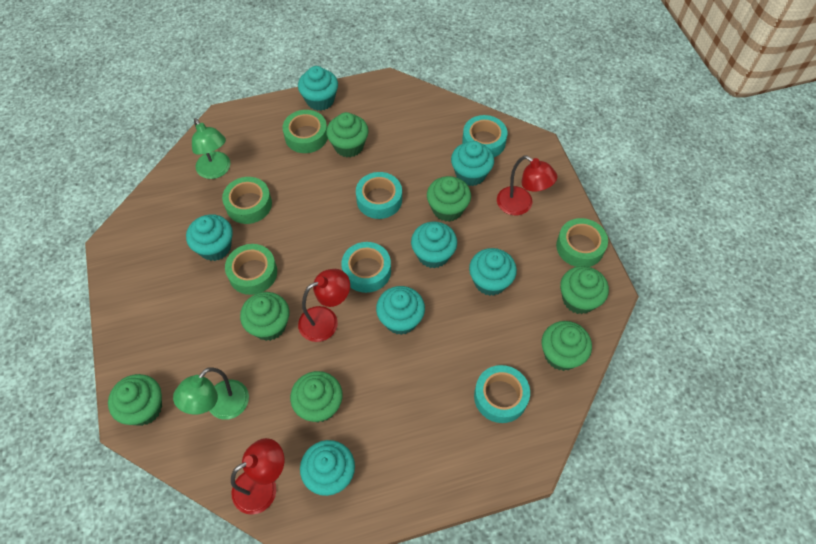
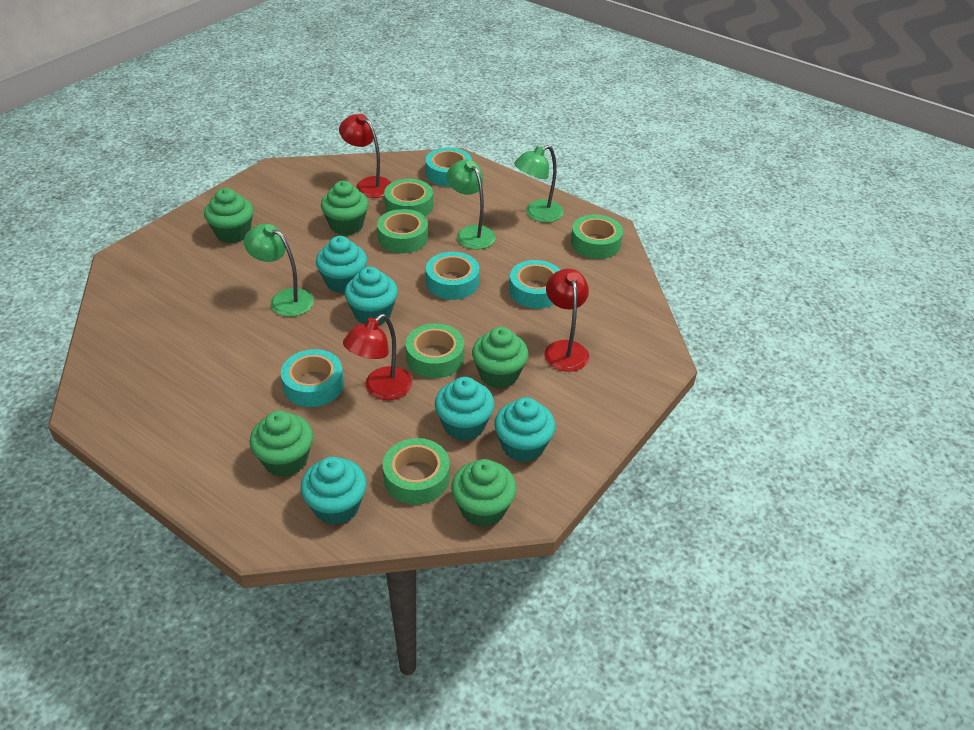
green cupcake: [108,374,162,426] [240,292,289,341] [290,371,343,423] [326,112,369,158] [427,176,471,222] [542,321,592,371] [560,266,609,314] = 7 -> [204,188,253,243] [250,411,313,477] [321,181,369,235] [451,459,517,527] [472,327,528,388] = 5
green lamp: [173,367,249,420] [192,118,230,179] = 2 -> [244,224,314,317] [447,160,496,249] [514,145,564,222] = 3
green tape: [222,177,272,224] [225,244,277,295] [283,110,328,153] [556,218,608,267] = 4 -> [377,209,428,253] [383,438,450,505] [384,179,433,216] [406,323,464,378] [571,215,623,259] = 5
turquoise cupcake: [186,214,233,261] [298,66,338,111] [300,440,355,496] [376,286,425,335] [411,222,457,269] [451,141,494,186] [469,248,517,296] = 7 -> [301,457,367,525] [316,236,367,293] [345,267,398,324] [435,377,495,441] [494,397,555,462] = 5

